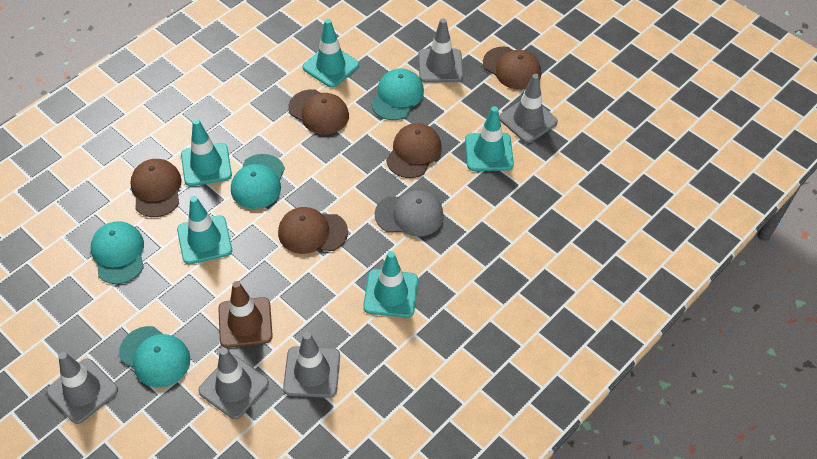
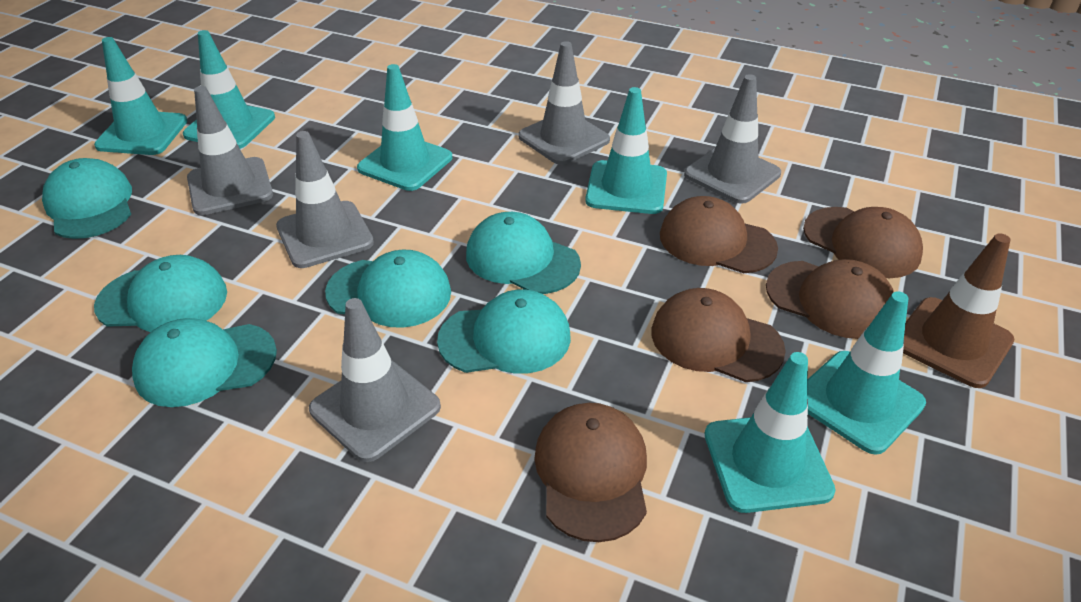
grey cap: [375,190,444,237] = 1 -> none = 0
turquoise cap: [91,221,144,284] [119,326,191,387] [231,154,285,209] [371,68,424,120] = 4 -> [42,158,132,239] [94,255,227,332] [132,318,277,407] [325,250,451,328] [437,289,571,374] [466,212,581,294] = 6
turquoise traffic cone: [177,196,232,264] [181,119,232,186] [303,19,359,88] [363,251,418,318] [465,106,514,171] = 5 -> [94,37,187,155] [183,30,275,149] [357,64,452,191] [585,87,667,214] [705,352,836,513] [807,291,926,455] = 6

